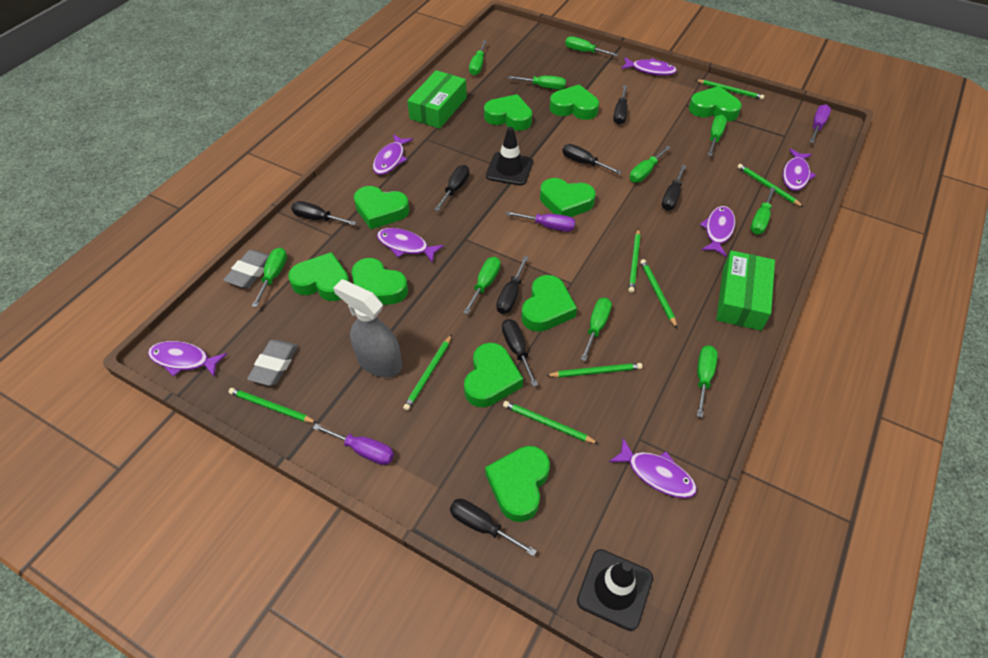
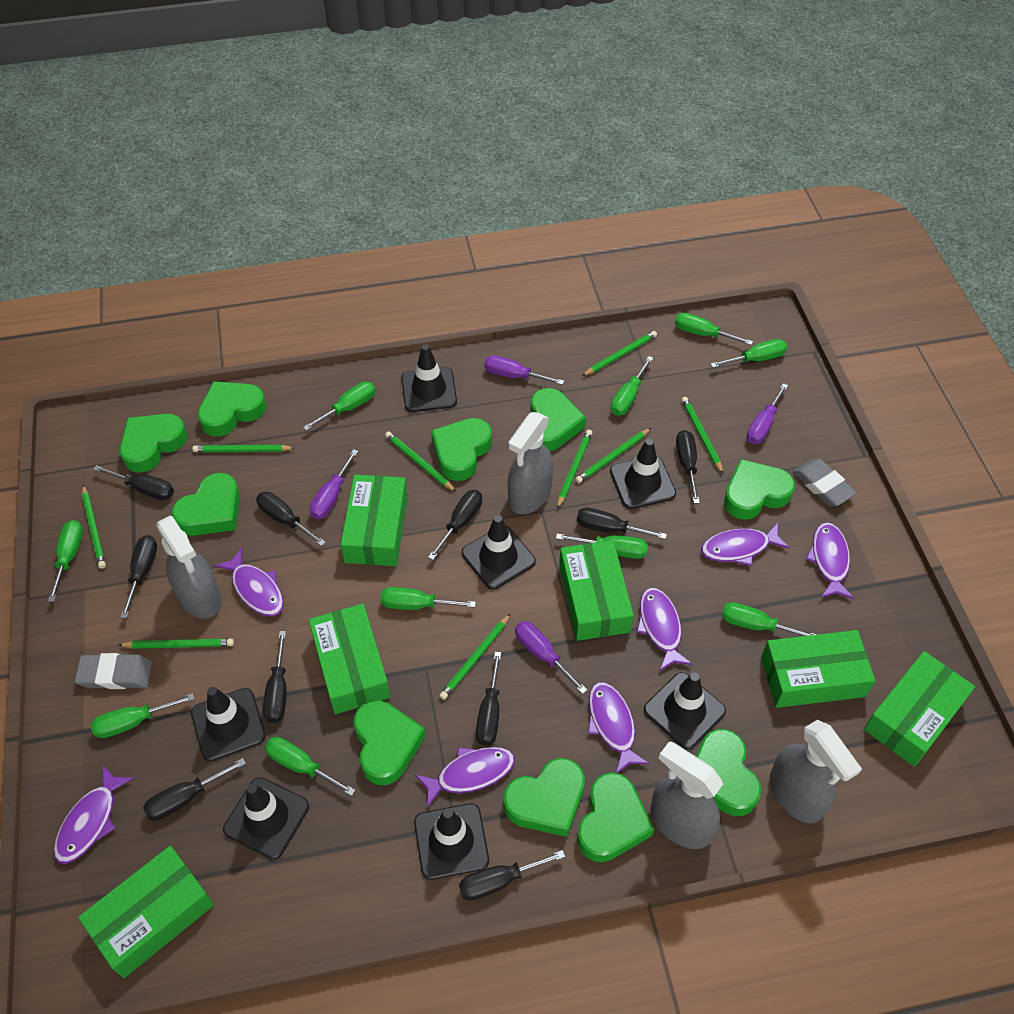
black screwdriver: [291,201,357,225] [434,165,469,211] [450,499,537,557] [496,256,529,314] [502,319,538,387] [562,144,622,174] [613,85,628,125] [662,165,686,211] = 8 -> [93,465,174,500] [120,535,157,619] [143,758,246,821] [256,492,326,546] [263,631,286,723] [428,490,482,560] [459,850,565,901] [476,652,501,746] [577,508,667,539] [676,430,700,504] = 10
black traffic cone: [486,127,533,186] [577,549,653,631] = 2 -> [191,687,266,761] [223,777,309,860] [401,344,457,412] [414,803,489,880] [462,515,536,590] [610,439,676,509] [644,672,726,749] = 7
green box: [407,70,467,129] [716,250,775,331] = 2 -> [78,846,214,978] [309,604,390,714] [340,475,408,566] [559,540,634,641] [761,630,875,708] [864,651,975,767] = 6
green pencil: [229,388,317,423] [403,335,452,411] [503,401,599,444] [546,363,643,378] [629,228,641,293] [640,259,677,328] [696,80,764,100] [737,164,803,207] = 8 -> [82,485,106,569] [119,638,234,649] [192,445,294,452] [385,431,456,492] [439,613,511,700] [557,429,592,509] [575,428,651,483] [582,331,657,376] [682,397,723,474] = 9
grey spray bottle: [333,279,402,378] = 1 -> [156,515,221,619] [508,412,553,515] [650,741,723,849] [770,720,862,823] = 4
purple screwdriver: [313,424,394,465] [506,211,575,232] [810,104,831,143] = 3 -> [309,449,358,519] [484,355,564,385] [515,621,587,694] [747,383,788,444] = 4

